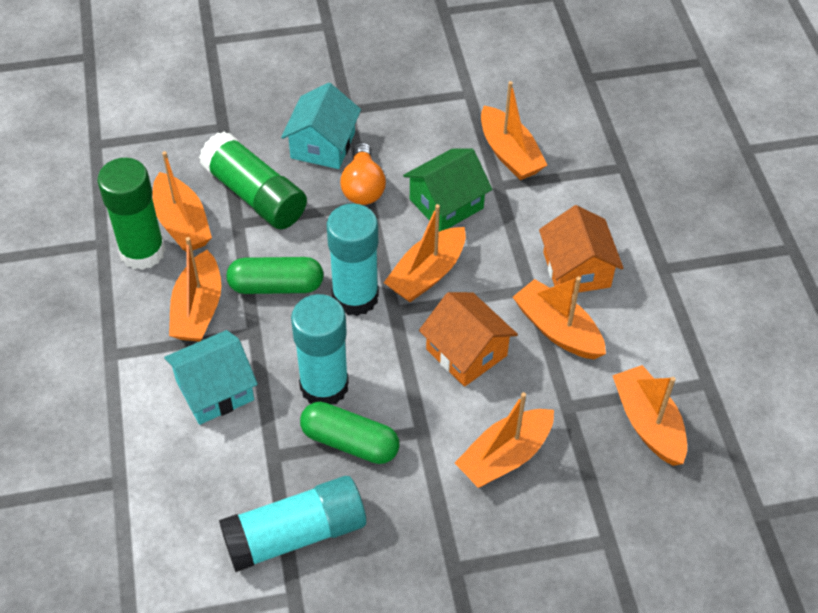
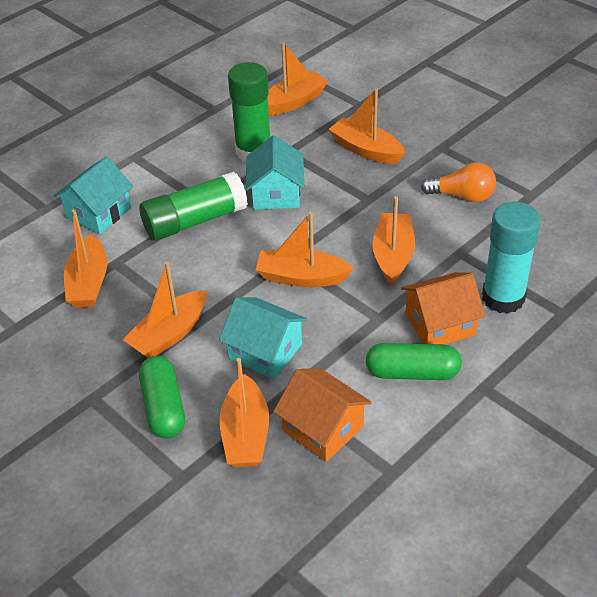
green house: [403,149,492,231] = 1 -> none = 0
turquoise glue stick: [219,476,366,572] [291,294,349,404] [326,203,379,316] = 3 -> [482,202,541,314] = 1
turquoise house: [164,330,258,425] [281,83,361,169] = 2 -> [54,156,133,234] [219,297,307,380] [246,135,304,210] = 3

